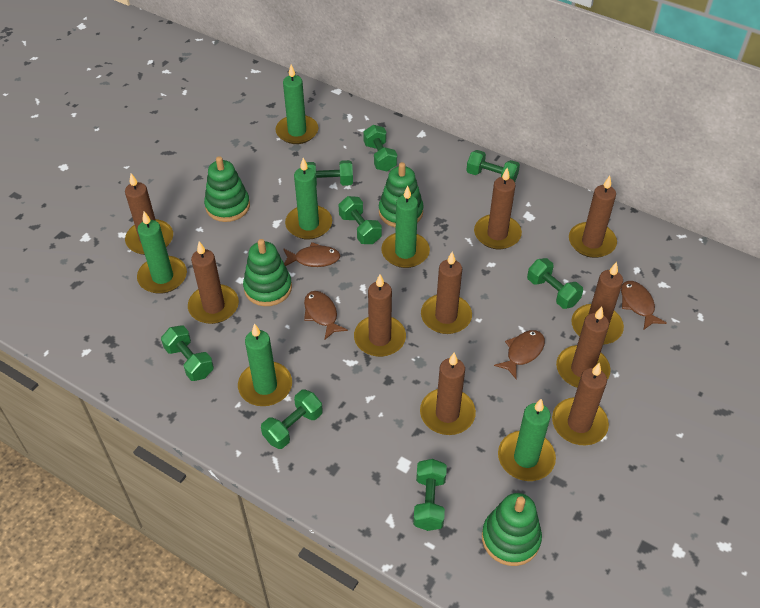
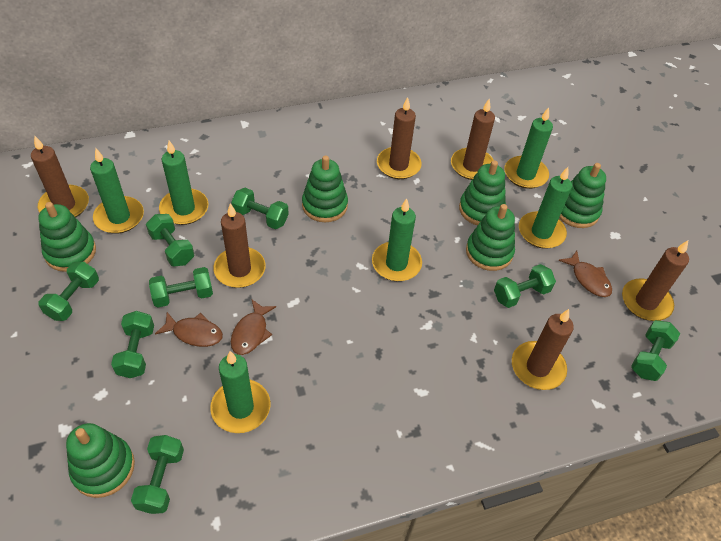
brown candle: [125,173,173,255] [188,241,239,324] [354,274,406,357] [420,353,476,435] [421,252,472,334] [474,168,522,249] [552,362,609,445] [556,307,611,388] [569,176,617,258] [572,262,624,345] = 10 -> [31,135,89,218] [213,203,266,288] [377,97,422,179] [451,99,495,180] [512,309,574,390] [622,240,689,321] = 6
brown fish: [283,242,341,267] [304,291,348,340] [494,330,545,379] [621,281,667,329] = 4 -> [155,312,223,347] [231,299,276,355] [558,251,612,297] = 3
green stacking toy: [204,156,250,222] [243,239,292,306] [379,162,424,228] [482,493,542,566] = 4 -> [38,202,96,272] [66,423,135,498] [302,155,348,222] [459,160,506,225] [466,204,515,271] [559,163,606,228] = 6

